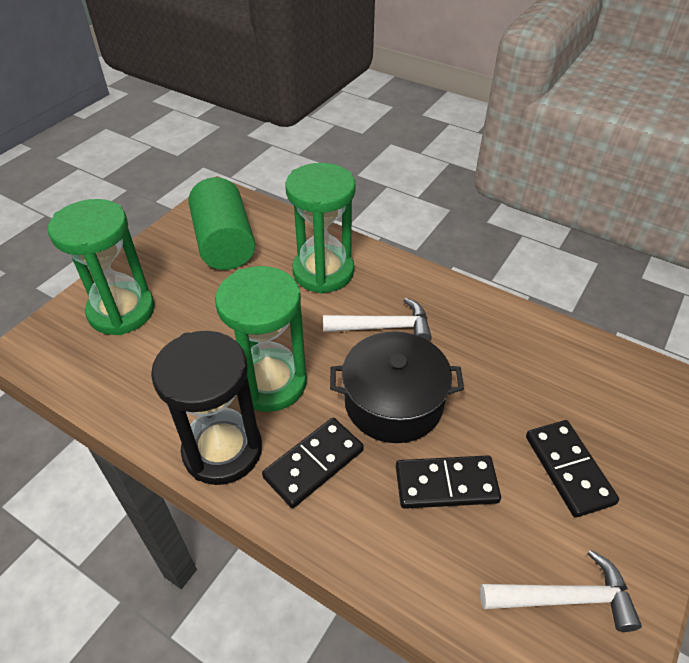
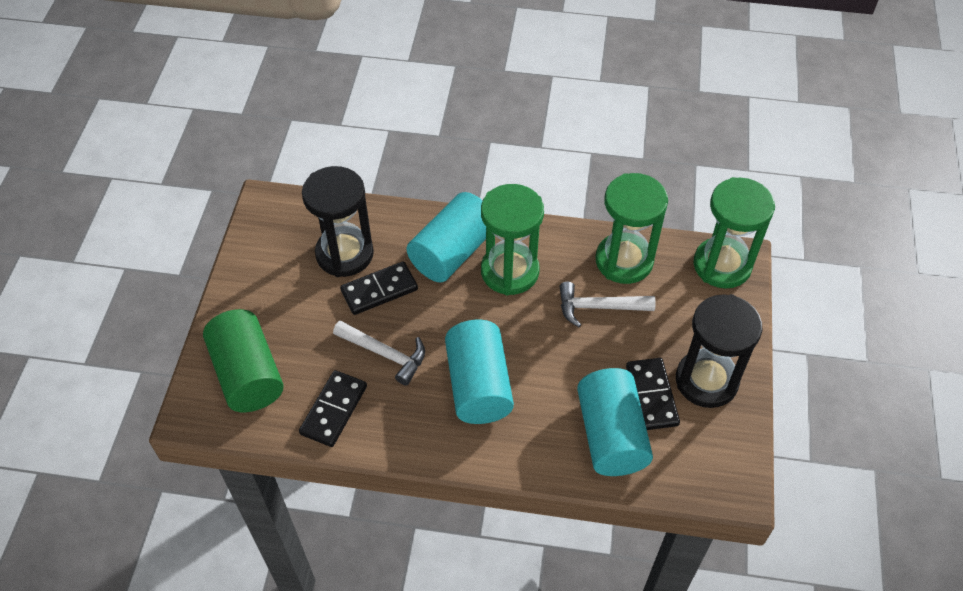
black hourglass: [151,331,262,485] = 1 -> [302,166,374,277] [676,294,762,408] = 2
black pot: [330,331,464,443] = 1 -> none = 0
turquoise cylinder: none = 0 -> [406,192,486,282] [445,320,514,424] [577,368,653,476] = 3

